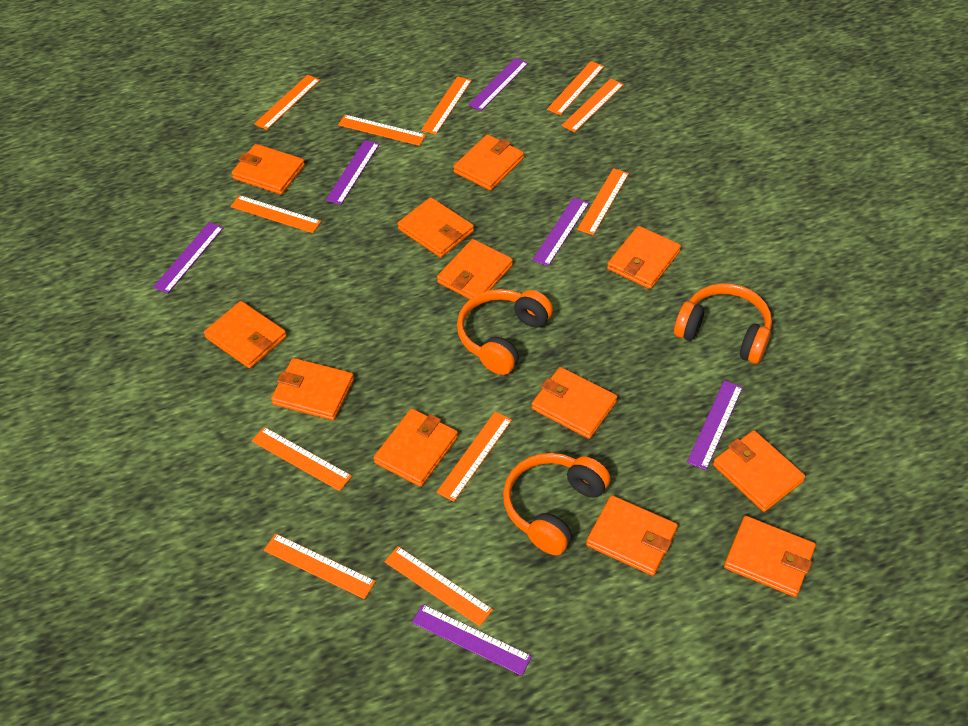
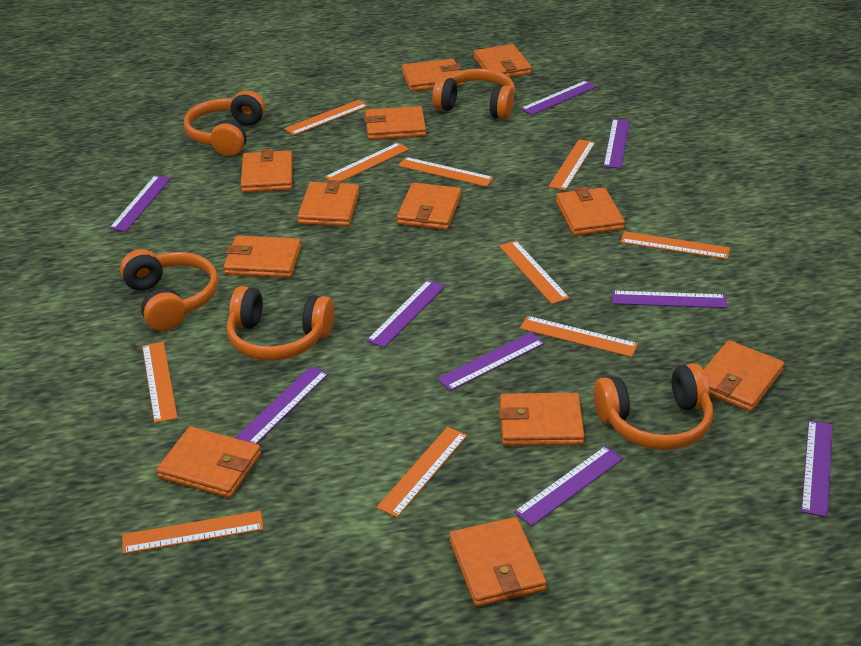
orange headphones: [457,289,553,375] [503,453,610,555] [674,283,772,364] = 3 -> [120,249,218,331] [184,90,265,156] [227,286,334,361] [432,69,515,119] [594,363,713,450] = 5
orange ruler: [230,195,321,233] [252,427,352,491] [254,75,320,130] [264,533,376,599] [338,115,426,146] [385,546,493,626] [421,76,472,135] [437,412,512,502] [547,61,604,115] [561,78,624,132] [577,168,629,235] = 11 -> [122,511,264,554] [142,342,177,423] [284,100,368,136] [325,142,409,182] [377,427,467,518] [398,157,494,187] [499,241,570,304] [520,316,638,357] [549,139,595,191] [621,231,730,259] = 10
purple ruler: [153,222,224,293] [326,140,380,205] [412,604,532,676] [468,58,528,111] [532,197,589,266] [687,380,743,470] = 6 -> [109,175,171,232] [236,366,329,444] [367,280,445,348] [437,332,545,391] [514,446,623,526] [521,81,597,115] [603,119,630,169] [612,291,728,308] [801,420,833,517] = 9

